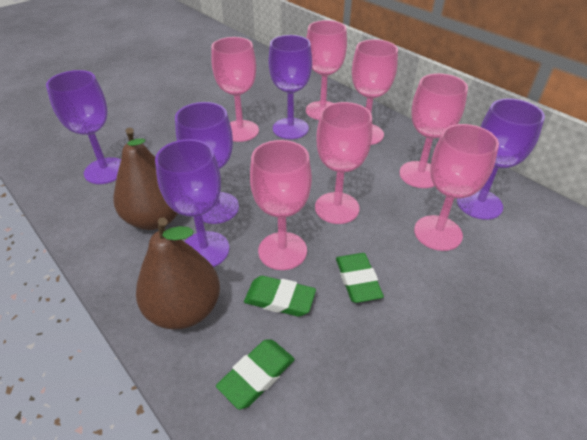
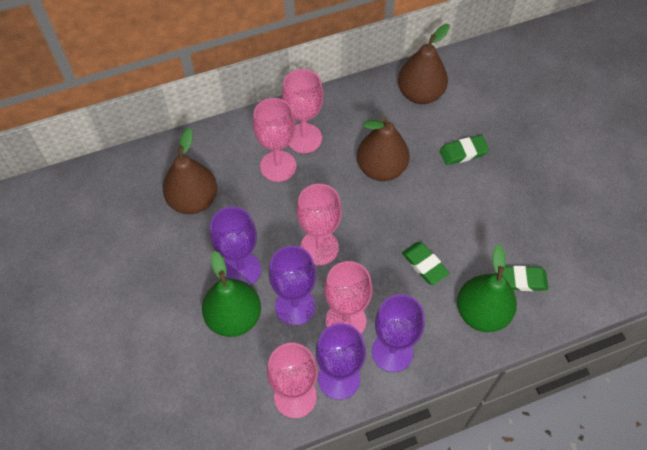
brown pear: [113,128,178,230] [136,218,220,329] = 2 -> [163,128,217,214] [357,116,410,181] [398,24,450,104] = 3
green pear: none = 0 -> [202,251,261,337] [457,245,517,332] = 2
pink goblet: [211,37,259,142] [250,140,312,270] [306,20,347,120] [315,102,372,224] [352,39,398,145] [399,73,468,188] [414,124,499,251] = 7 -> [253,98,296,182] [267,343,318,418] [282,69,324,153] [297,184,342,265] [324,261,372,334] = 5
purple goblet: [46,70,121,184] [155,139,229,267] [175,102,239,224] [269,35,312,139] [457,98,545,220] = 5 -> [210,207,261,285] [269,246,316,326] [316,323,366,400] [372,294,425,372] = 4

